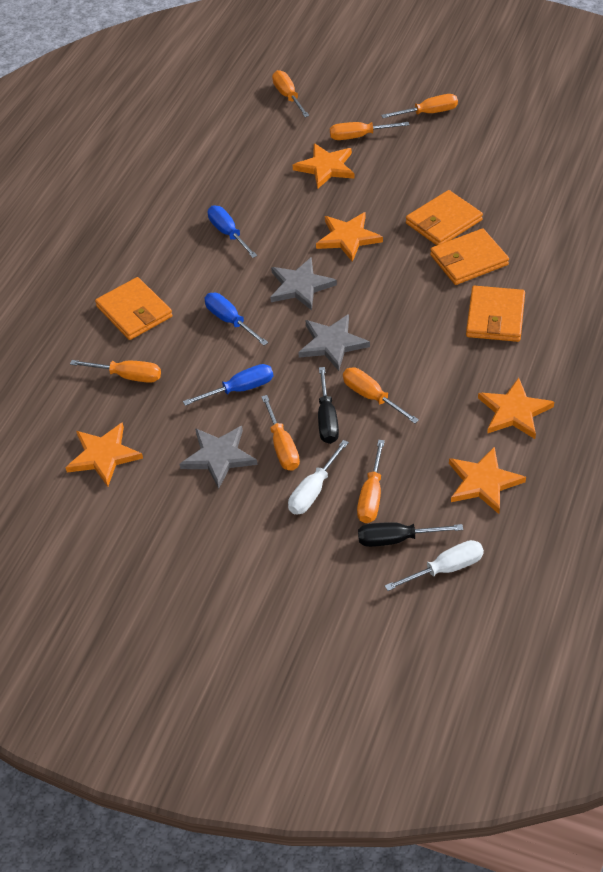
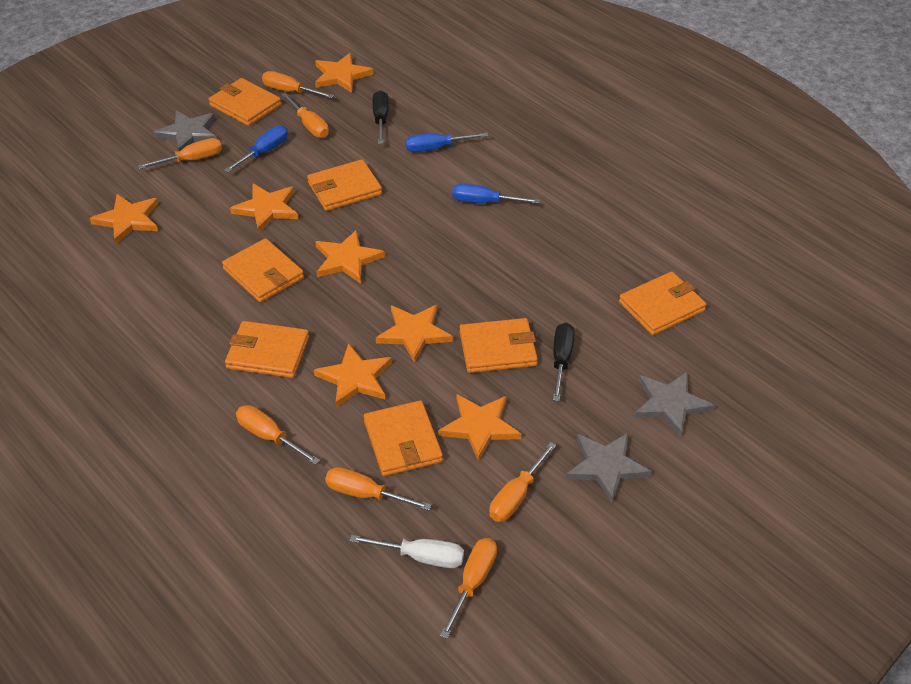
orange star: [65,422,143,486] [293,143,355,188] [316,212,383,262] [449,446,526,514] [478,378,554,439] = 5 -> [90,194,159,244] [230,183,299,232] [314,343,392,408] [315,53,373,93] [315,230,385,284] [376,305,453,363] [438,394,521,461] = 7
orange wallet: [95,277,172,340] [406,190,483,245] [430,228,509,285] [466,286,525,342] = 4 -> [209,78,281,126] [222,238,304,302] [225,321,309,378] [307,159,382,211] [364,400,443,476] [459,318,538,373] [619,271,707,335] = 7
white screwdriver: [288,440,349,515] [385,540,484,591] = 2 -> [350,535,464,568] = 1

